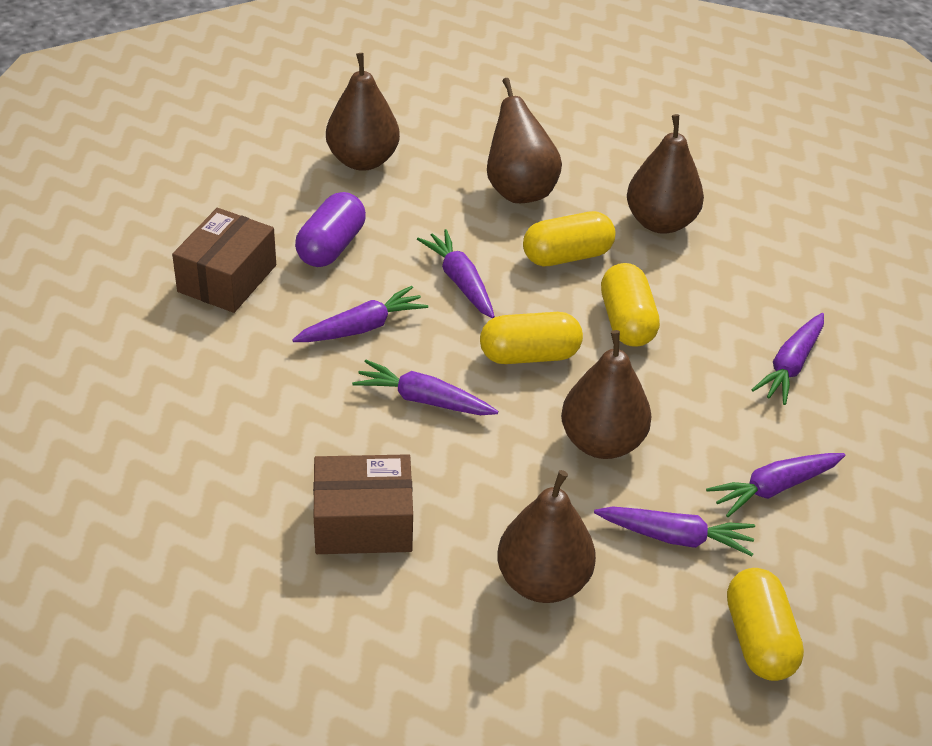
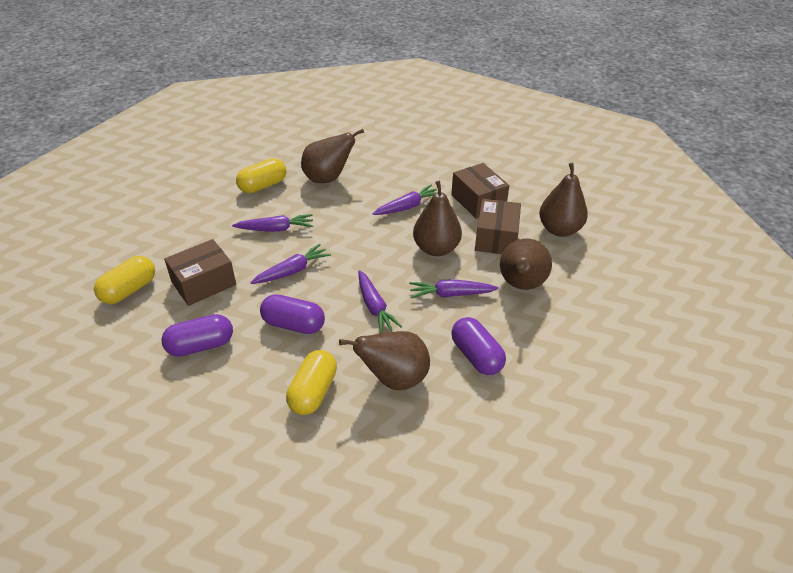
brown box: [172,208,276,313] [313,454,413,554] = 2 -> [164,239,236,306] [451,163,510,219] [475,199,521,254] = 3
purple capsule: [295,192,366,267] = 1 -> [161,314,233,357] [260,294,325,334] [451,317,506,375] = 3
purple carrot: [292,286,428,342] [352,360,498,415] [417,229,495,319] [594,506,755,556] [706,453,846,517] [751,313,824,405] = 6 -> [232,214,313,232] [250,244,331,284] [358,270,402,333] [373,185,437,215] [409,279,499,298] = 5
yellow capsule: [480,312,583,364] [523,211,616,266] [601,263,660,347] [727,568,804,681] = 4 -> [94,256,155,304] [236,158,286,193] [286,350,337,415] = 3

